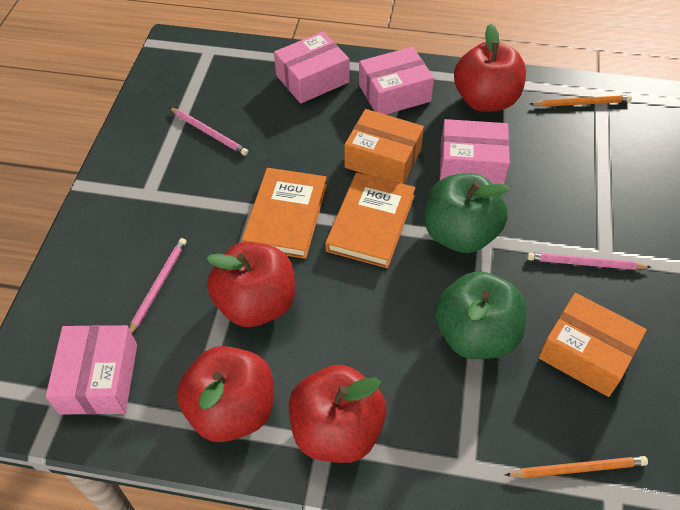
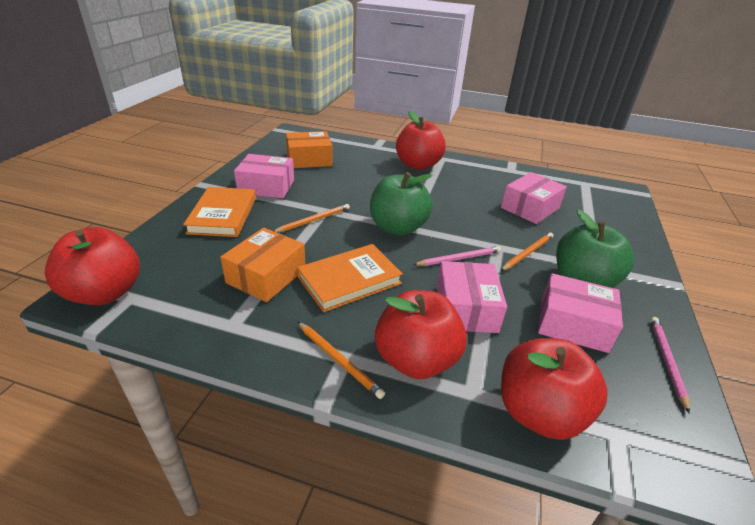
orange pencil: [505,456,648,478] [530,95,632,107] = 2 -> [274,204,350,233] [298,322,385,399] [501,233,553,271] = 3
pink pencil: [129,238,187,333] [169,107,248,156] [527,252,651,270] = 3 -> [413,246,501,266] [650,317,690,413] = 2

